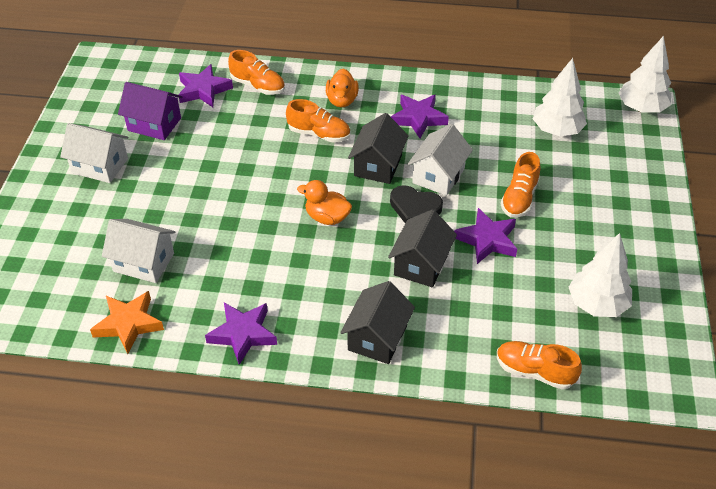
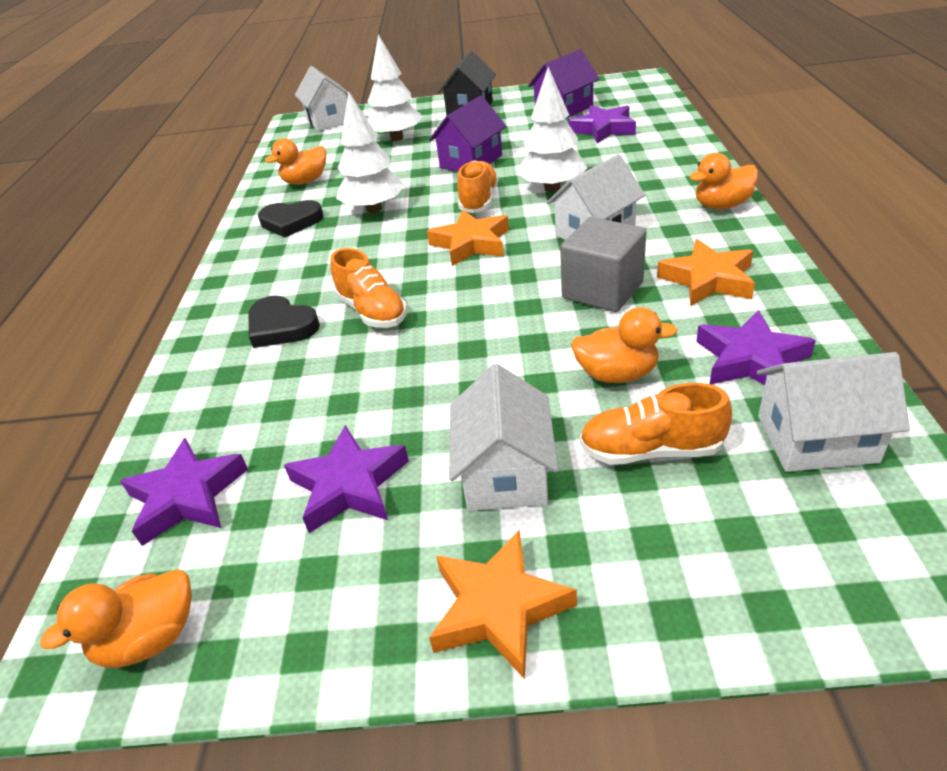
black heart: [390,185,443,223] = 1 -> [249,296,320,348] [258,200,323,237] = 2
black house: [340,281,415,364] [348,113,409,184] [388,209,457,287] = 3 -> [438,51,496,115] = 1
grey cube: none = 0 -> [560,217,646,312] = 1
orange duck: [297,180,352,225] [326,68,359,107] = 2 -> [40,569,192,668] [265,138,326,185] [571,307,678,383] [690,153,758,209] = 4
orange shoe: [228,50,285,95] [286,99,350,143] [497,341,582,390] [501,152,541,218] = 4 -> [330,248,407,328] [457,160,499,213] [580,383,732,465] = 3
orange star: [90,291,164,354] = 1 -> [427,210,509,266] [429,530,577,679] [657,239,755,306] = 3
purple house: [118,82,182,140] = 1 -> [429,95,507,172] [528,49,599,119] = 2
white house: [60,123,128,183] [102,219,175,283] [408,124,473,196] = 3 -> [295,66,348,131] [449,364,559,511] [546,154,645,240] [757,352,910,472] = 4

